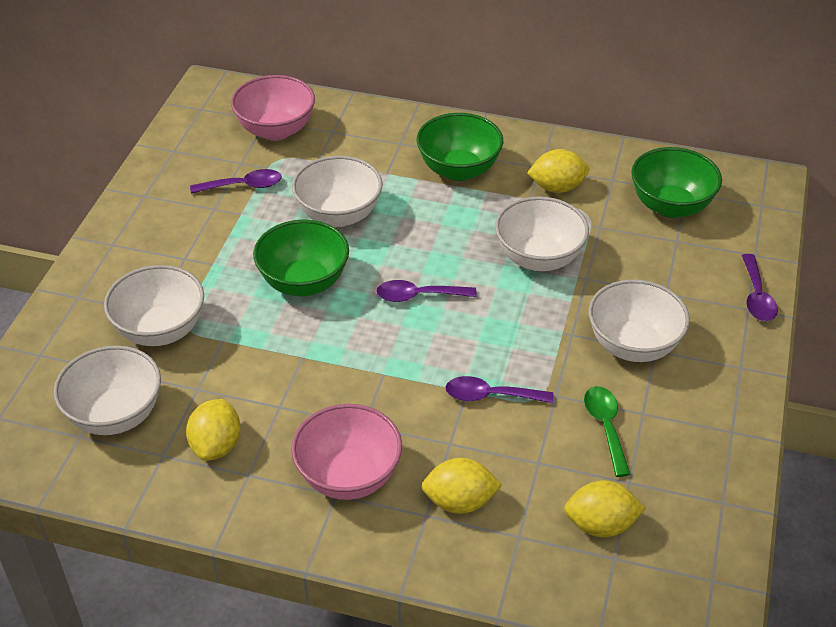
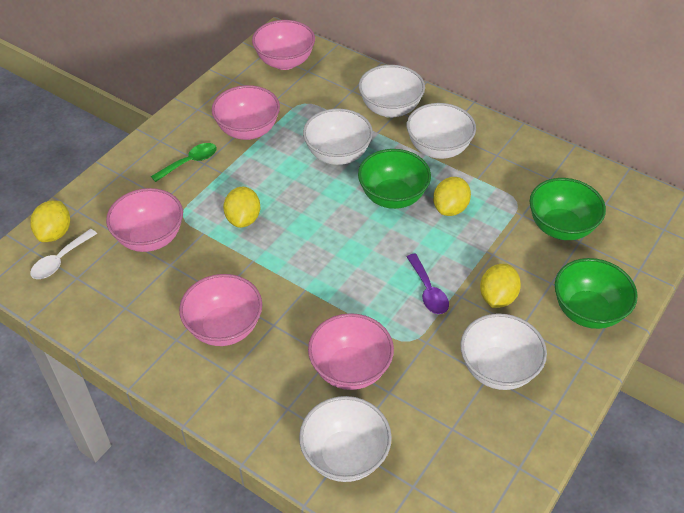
pink bowl: [231,75,315,141] [291,404,402,500] = 2 -> [106,188,183,252] [179,274,262,346] [212,85,280,140] [252,20,315,70] [308,313,394,390] = 5
purple spoon: [190,169,282,194] [376,280,477,302] [445,376,553,403] [742,254,778,321] = 4 -> [407,254,449,314] = 1
white spoon: none = 0 -> [30,229,97,279] = 1

